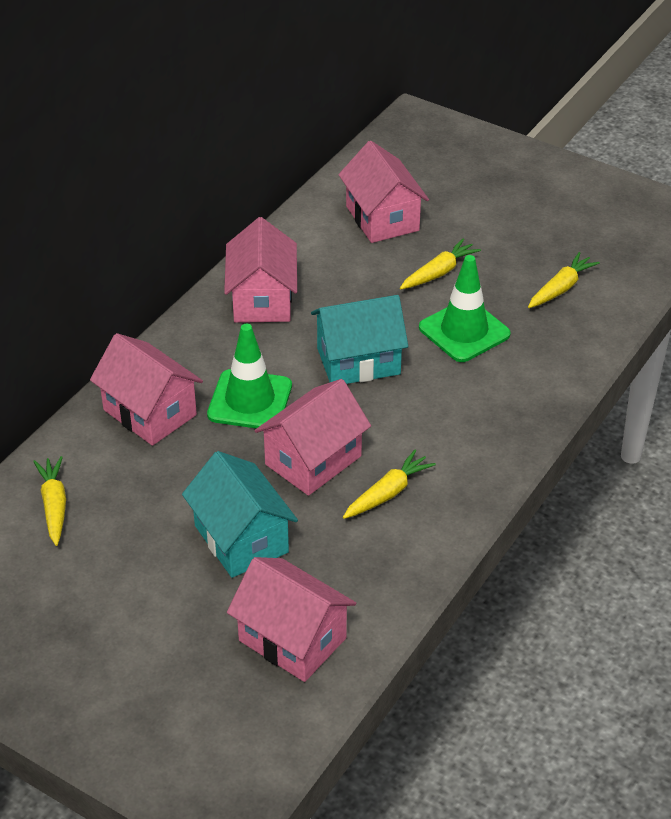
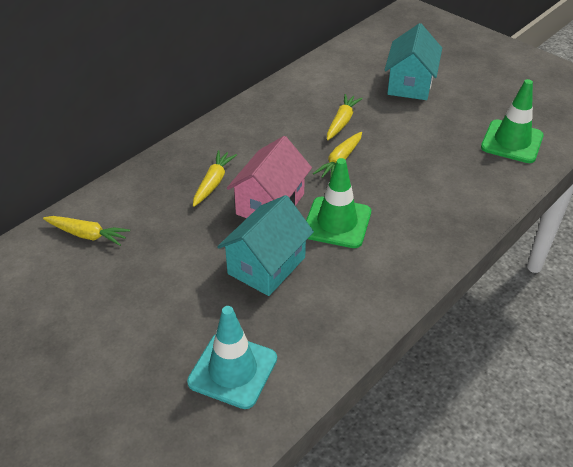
pink house: [90,333,203,446] [224,217,297,323] [227,557,356,682] [255,379,371,496] [338,141,429,243] = 5 -> [227,136,312,218] = 1
turquoise traffic cone: none = 0 -> [187,306,277,409] = 1

